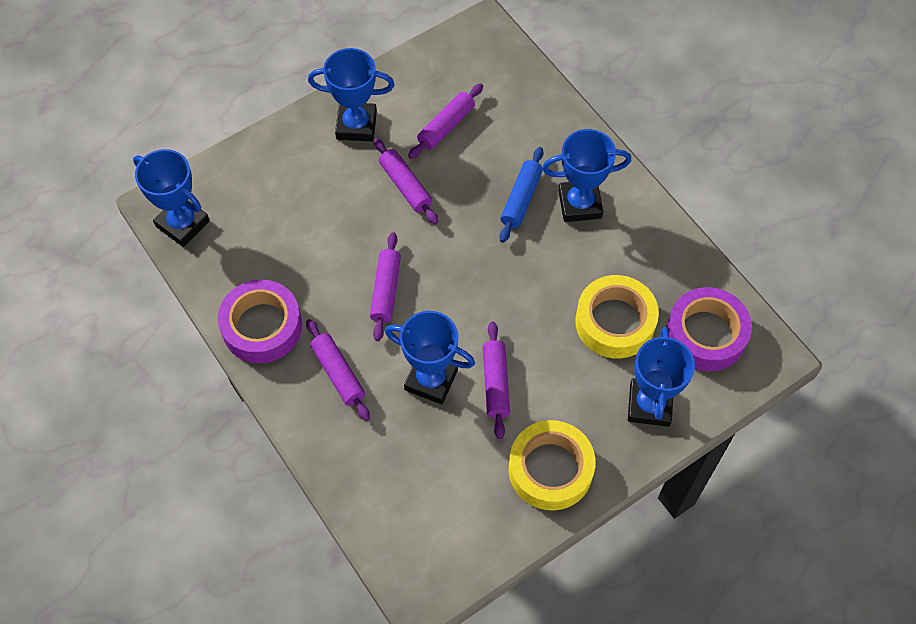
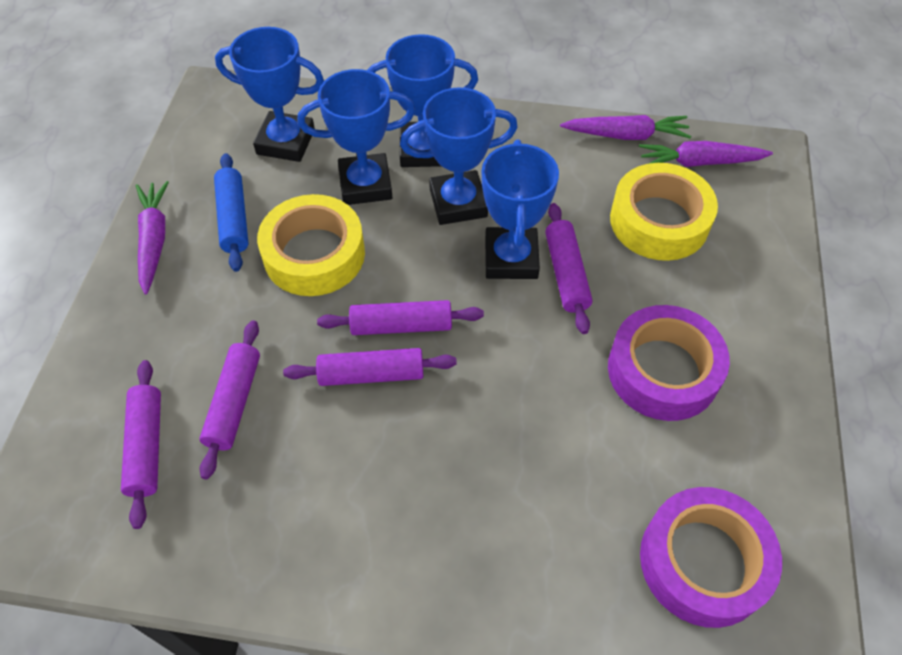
purple carrot: none = 0 -> [136,181,169,295] [560,115,691,140] [639,141,773,167] = 3

